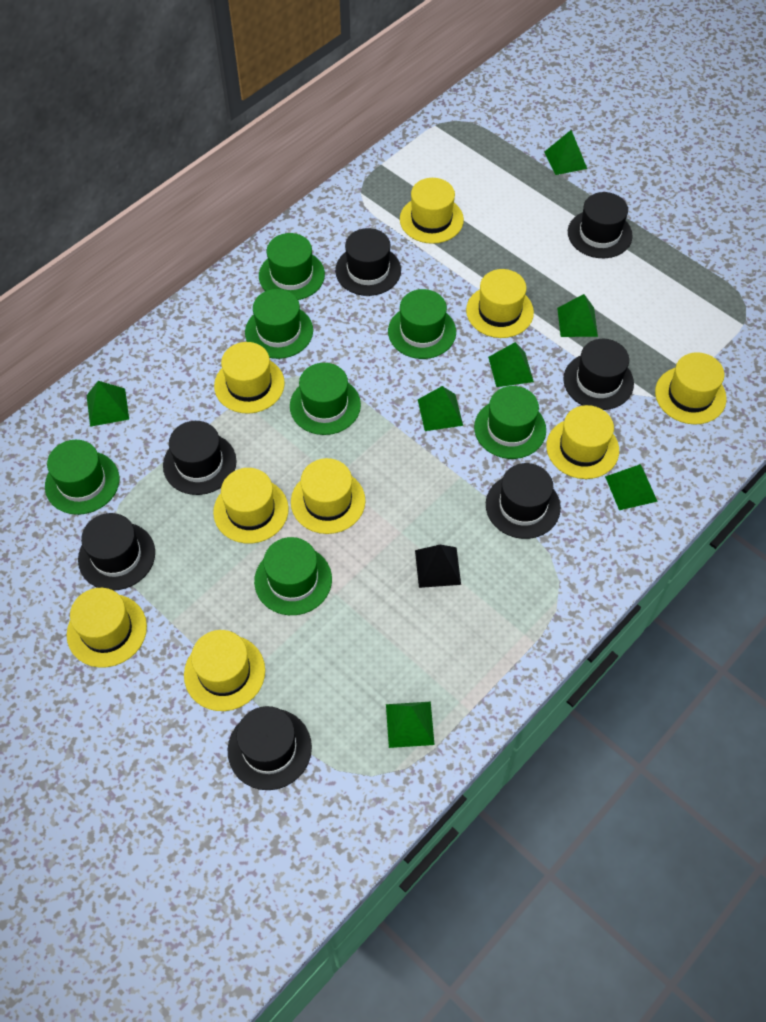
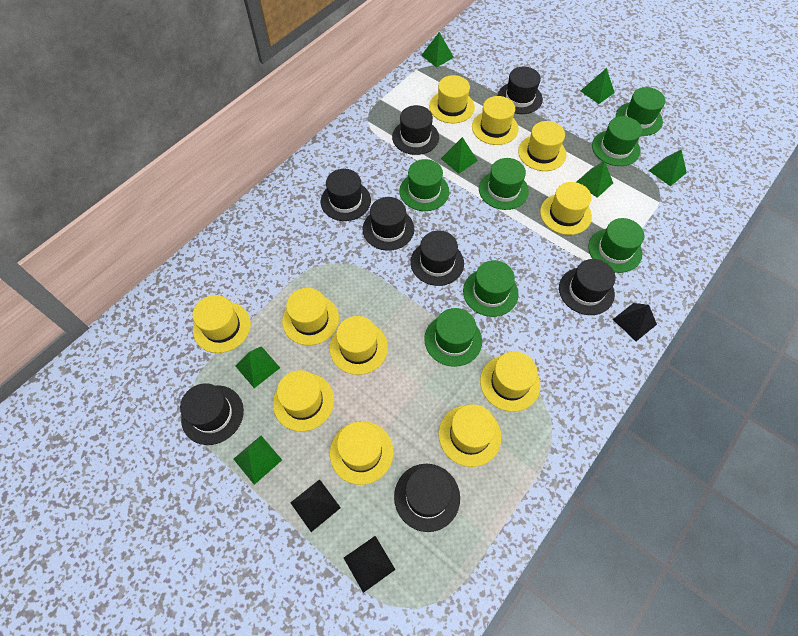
black hat: [78,513,155,590] [163,421,237,495] [228,706,312,790] [335,228,401,296] [486,463,561,539] [563,339,634,410] [568,192,633,258] = 7 -> [180,383,244,445] [321,169,371,221] [363,197,414,251] [392,105,439,155] [394,464,460,532] [411,231,464,286] [497,66,543,114] [559,259,616,315] = 8
black pyramid: [415,545,461,588] = 1 -> [290,479,341,532] [344,536,396,593] [613,303,657,341] = 3
yellow hat: [67,588,147,668] [184,630,265,711] [213,468,289,543] [214,342,285,414] [291,458,365,534] [400,178,464,244] [466,269,534,338] [546,405,619,479] [655,352,727,425] = 9 -> [193,295,251,353] [273,370,334,432] [282,288,339,345] [330,316,388,375] [330,421,393,485] [429,75,475,123] [438,404,501,467] [472,96,519,145] [480,351,540,412] [518,121,566,171] [540,182,592,235] = 11

